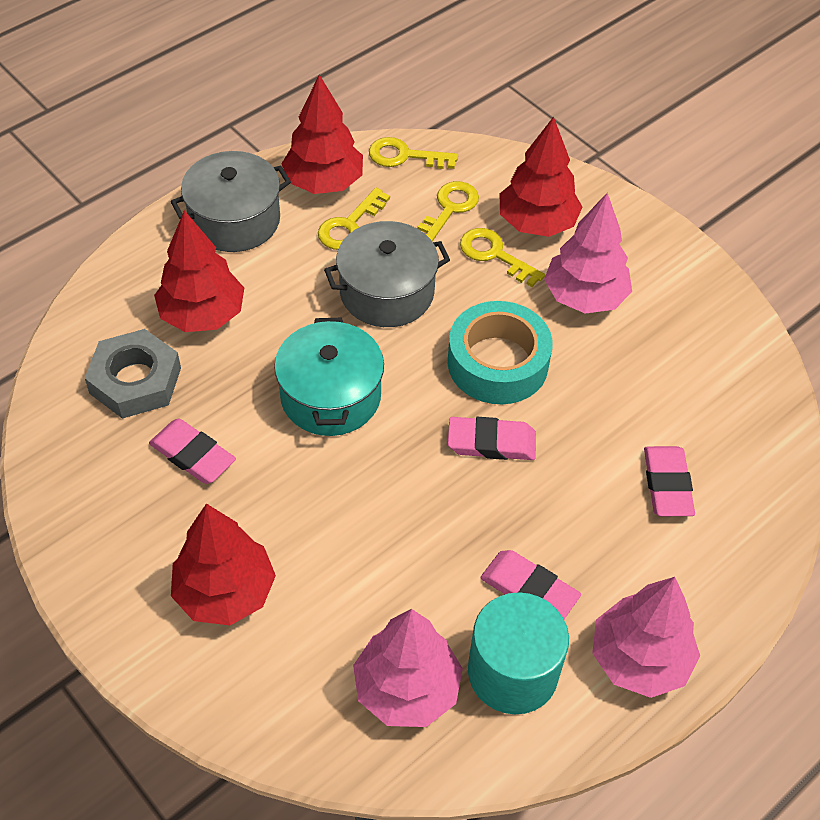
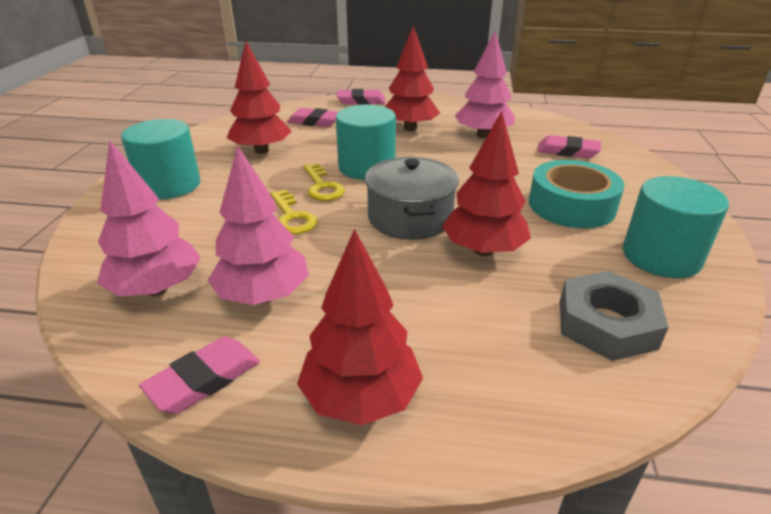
grey pot: [171,151,291,252] [324,221,450,327] = 2 -> [365,157,459,240] = 1
turquoise cylinder: [468,592,569,714] = 1 -> [121,119,200,200] [336,105,396,180] [623,176,729,278] = 3
turquoise pot: [274,318,384,436] = 1 -> none = 0
yellow key: [318,188,390,250] [369,137,458,169] [417,181,479,241] [460,228,545,287] = 4 -> [270,190,317,234] [303,163,345,201] = 2

